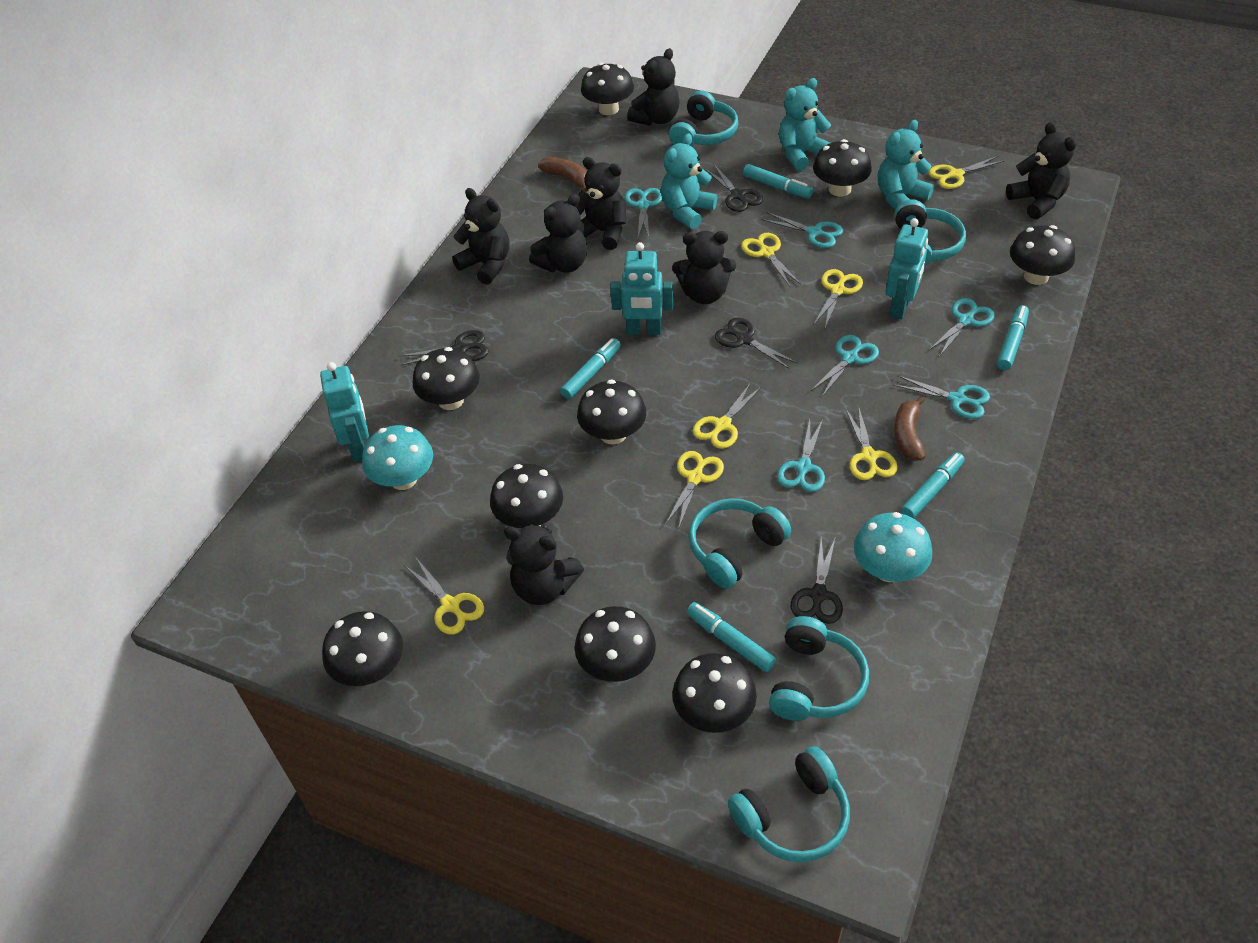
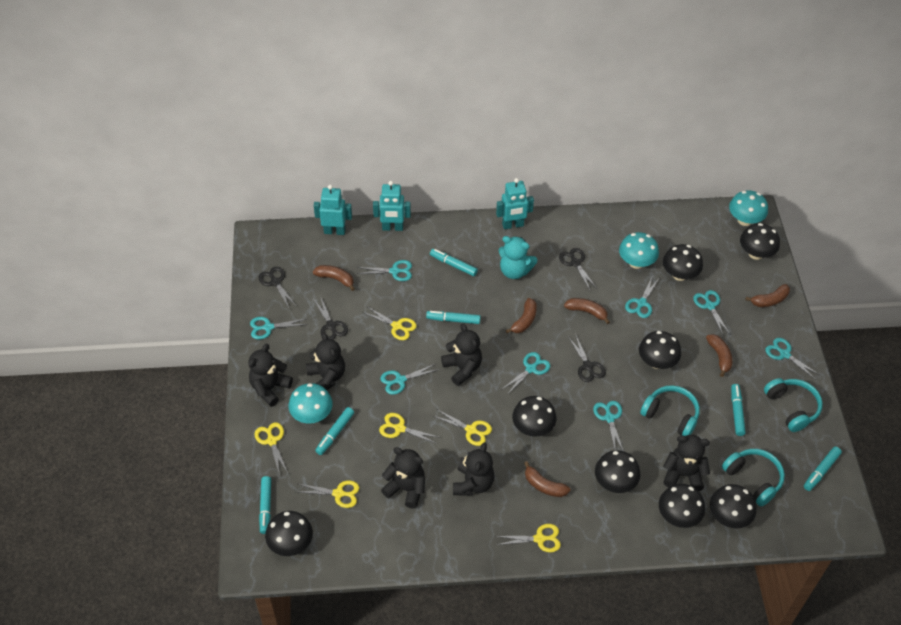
black mushroom: [322,611,403,686] [413,347,480,410] [490,464,563,529] [575,606,656,682] [577,379,646,445] [581,63,634,115] [672,653,757,733] [813,139,872,197] [1010,225,1075,285] = 9 -> [265,511,313,556] [512,396,557,437] [595,450,640,493] [639,331,681,369] [659,484,705,528] [663,244,703,281] [710,484,756,528] [740,223,780,260] = 8
black teddy bear: [452,188,510,285] [504,524,584,605] [529,194,587,273] [576,157,626,250] [627,48,680,126] [672,231,736,304] [1006,122,1076,219] = 7 -> [249,344,293,407] [306,332,345,390] [381,447,425,509] [441,324,482,386] [453,443,495,496] [663,435,710,491] = 6
brown banana: [538,157,587,192] [894,396,925,461] = 2 -> [313,265,355,291] [505,298,537,333] [524,461,570,497] [564,298,610,324] [706,334,732,377] [745,284,790,307] = 6
turquoise headphones: [669,90,738,147] [689,498,791,589] [728,746,850,862] [769,616,869,721] [895,199,966,267] = 5 -> [640,385,700,436] [722,449,785,506] [764,378,823,432] = 3
turquoise marker: [560,338,621,399] [687,602,776,672] [743,164,813,198] [901,452,965,518] [997,305,1029,370] = 5 -> [259,476,271,534] [315,407,354,455] [426,311,481,324] [430,249,478,276] [731,384,746,436] [804,446,842,491] = 6
turquoise mushroom: [362,425,433,490] [854,512,932,582] = 2 -> [289,383,333,424] [619,232,659,269] [729,190,768,226] = 3
turquoise scissors: [624,188,662,238] [761,212,843,248] [777,419,825,492] [811,335,879,397] [893,375,990,419] [928,298,995,357] = 6 -> [250,317,308,340] [357,260,412,281] [380,364,439,395] [501,352,550,395] [593,401,623,451] [625,275,659,318] [693,290,730,335] [765,338,820,380] = 8
turquoise teddy bear: [661,133,717,229] [779,78,831,171] [878,120,934,210] = 3 -> [499,236,538,279] = 1
yellow scissors: [404,558,484,635] [665,451,724,530] [693,382,762,449] [741,233,801,286] [813,269,863,328] [845,405,898,480] [928,156,1004,189] = 7 -> [255,422,288,476] [299,481,359,508] [363,307,417,340] [379,413,438,444] [433,409,492,446] [496,524,561,552] = 6

